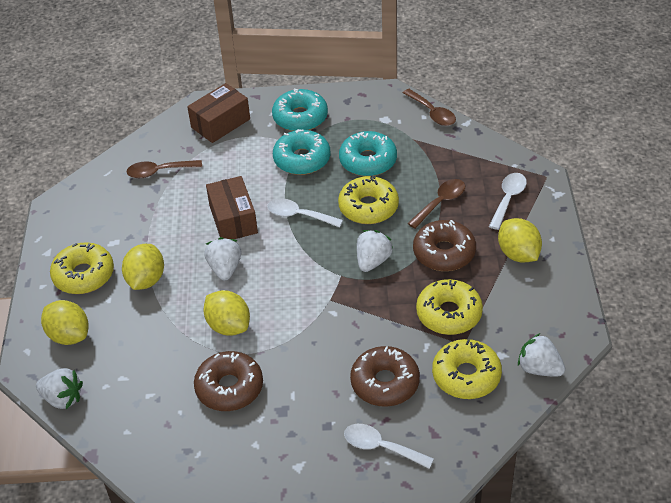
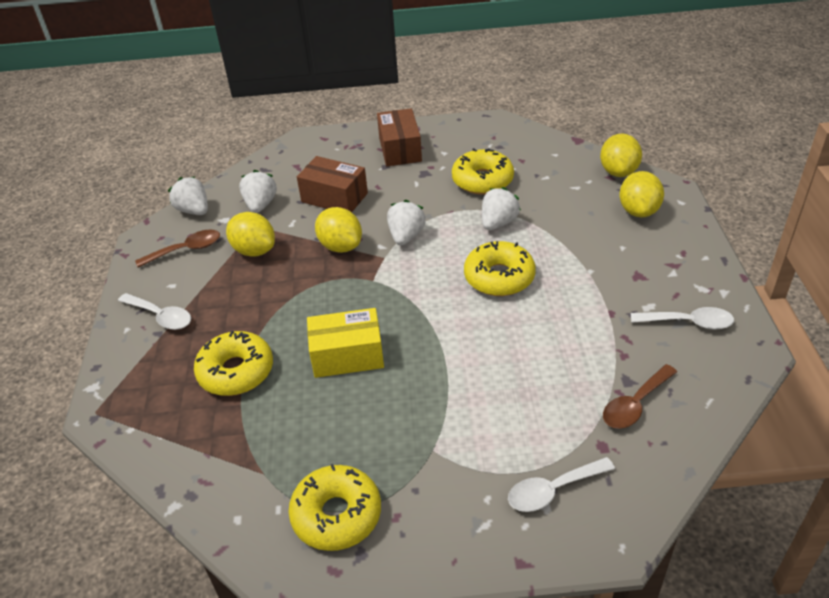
brown donut: [194,351,263,411] [350,346,420,407] [413,220,476,271] = 3 -> none = 0
brown spoon: [127,160,202,178] [403,89,456,126] [407,179,465,229] = 3 -> [135,229,220,268] [603,364,677,429] = 2
turquoise donut: [272,89,328,131] [273,129,330,175] [339,131,397,176] = 3 -> none = 0
yellow box: none = 0 -> [307,308,384,378] = 1

